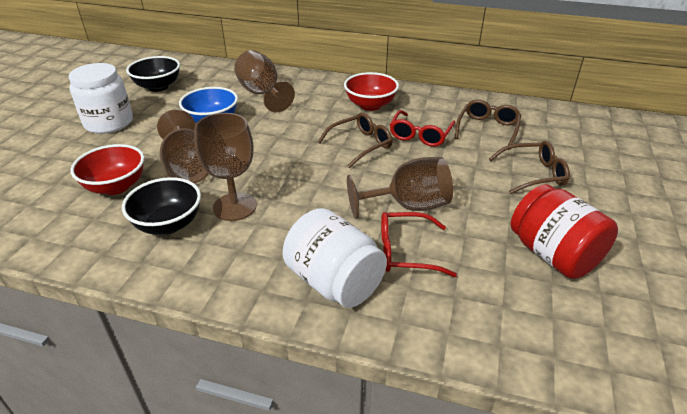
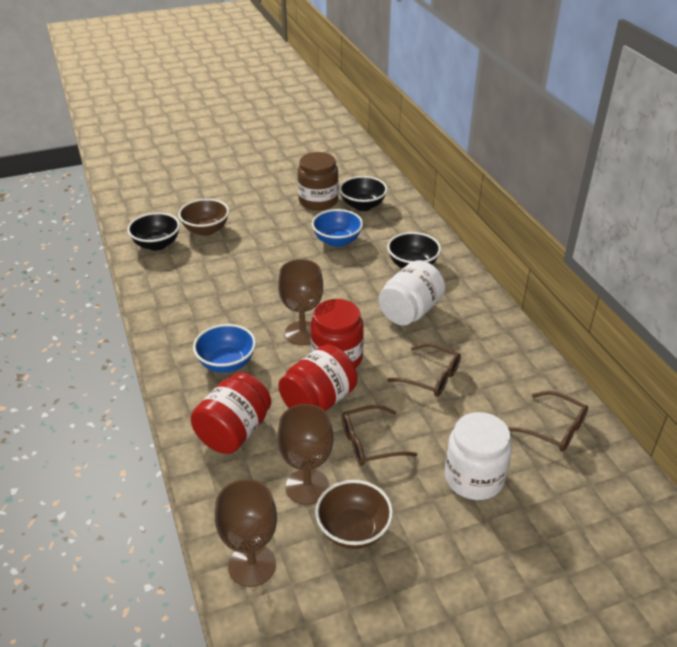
black bowl: [122,177,201,235] [126,56,180,92] = 2 -> [127,212,180,251] [339,176,388,211] [387,232,441,269] = 3
blue bowl: [179,87,238,123] = 1 -> [193,324,256,373] [312,209,363,247] = 2
brown bowl: none = 0 -> [178,199,229,236] [315,480,393,549] = 2
brown goblet: [157,109,209,183] [194,113,257,221] [234,50,295,112] [347,157,453,219] = 4 -> [215,479,277,587] [277,404,333,505] [278,259,323,345] = 3
brown jar: none = 0 -> [297,152,339,210] = 1
red bowl: [70,144,145,195] [344,72,399,111] = 2 -> none = 0
red glasses: [381,212,457,277] [390,110,455,147] = 2 -> none = 0
red jar: [511,184,618,279] = 1 -> [191,372,271,454] [278,344,357,411] [310,299,364,368] = 3

